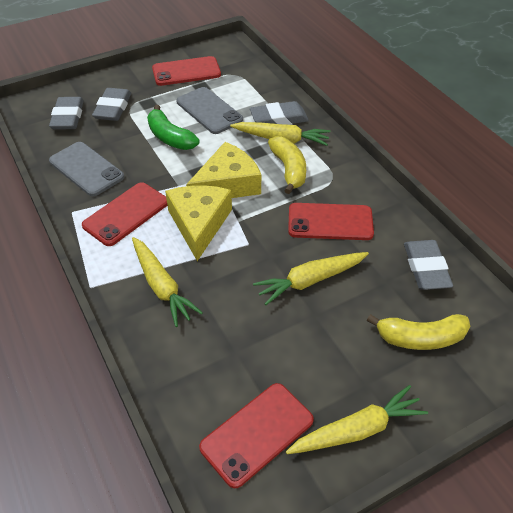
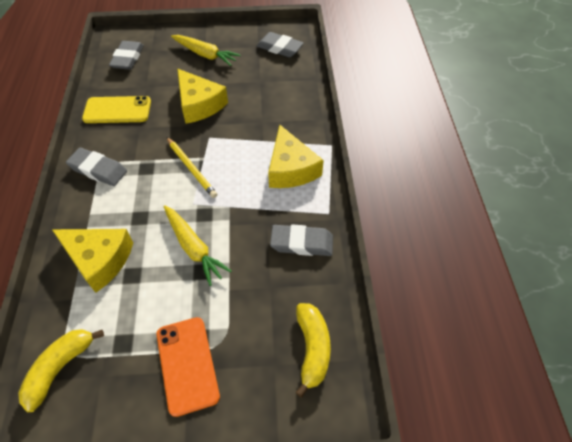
green banana: [147,105,199,150] = 1 -> none = 0
grey phone: [49,142,124,196] [176,87,243,134] = 2 -> none = 0
orange phone: none = 0 -> [157,317,220,417] = 1
red phone: [82,182,167,246] [152,56,221,86] [199,383,314,489] [288,203,374,240] = 4 -> none = 0
yellow carrot: [132,237,203,327] [230,122,330,146] [253,252,369,305] [286,385,428,454] = 4 -> [164,205,232,286] [171,35,241,66] = 2
yellow cheese: [165,185,232,261] [186,142,261,198] = 2 -> [52,229,133,293] [177,69,228,124] [268,125,324,188] = 3
yellow pencil: none = 0 -> [167,137,217,198] = 1
yellow phone: none = 0 -> [82,96,151,123] = 1

